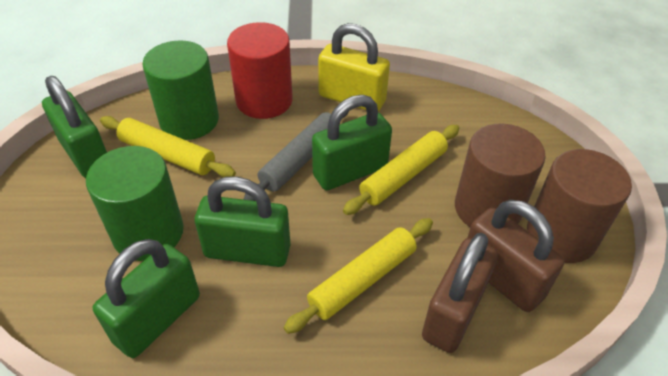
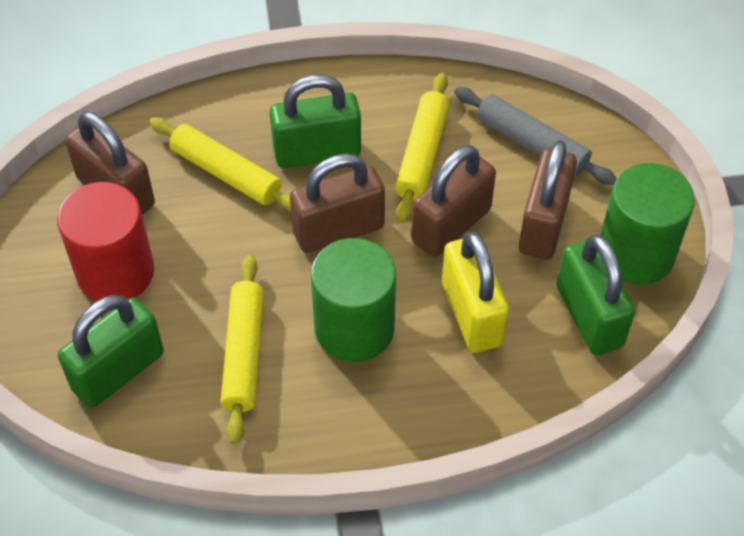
brown cylinder: [455,124,546,227] [527,149,632,263] = 2 -> none = 0
brown padlock: [422,233,498,353] [467,200,565,312] = 2 -> [65,112,155,215] [290,153,385,253] [411,145,496,257] [519,140,577,259] = 4
green padlock: [42,76,107,178] [93,239,200,358] [195,176,291,267] [312,95,392,190] = 4 -> [58,295,164,408] [270,75,361,168] [556,234,635,355] = 3

